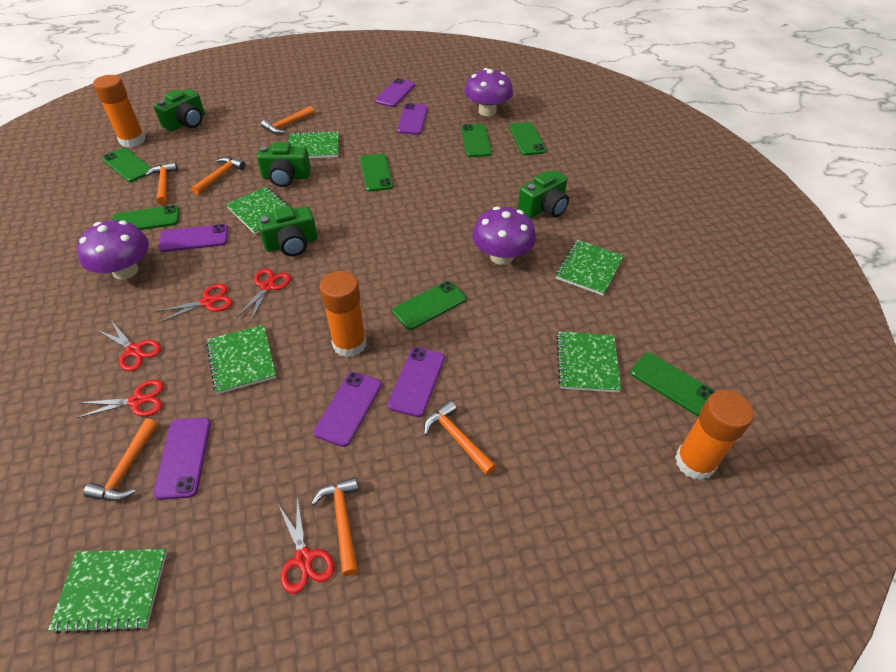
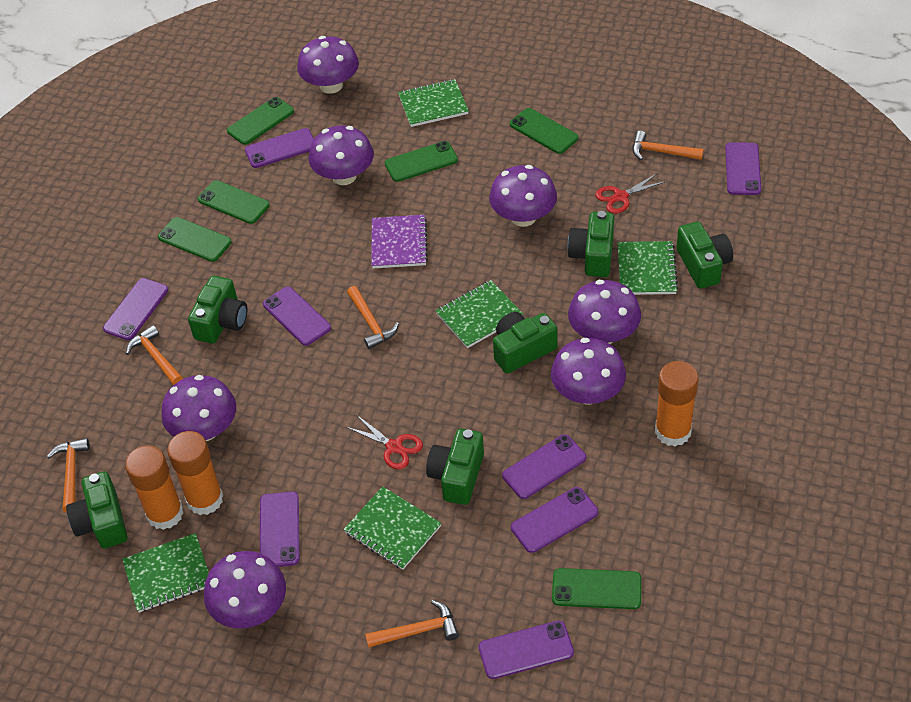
green camera: [154,89,205,131] [257,142,311,187] [257,206,318,256] [518,170,569,218] = 4 -> [66,471,127,548] [188,276,247,344] [426,429,484,505] [493,312,557,374] [567,211,614,277] [677,222,733,289] = 6
green notebook: [48,549,167,634] [206,325,276,394] [226,187,288,235] [289,131,339,159] [556,240,624,296] [556,331,621,393] = 6 -> [122,533,209,613] [343,486,441,570] [398,79,469,127] [436,280,523,348] [617,241,678,295] = 5
green phone: [102,148,151,182] [112,205,180,230] [360,154,393,192] [392,281,466,330] [461,124,492,157] [509,122,546,155] [631,353,715,416] = 7 -> [158,217,232,262] [198,180,270,224] [227,97,294,145] [385,141,458,182] [510,108,579,154] [552,568,641,609] = 6
orange hammer: [83,418,158,501] [145,162,178,205] [191,157,245,195] [261,106,314,134] [311,477,359,576] [424,400,496,475] = 6 -> [47,438,90,512] [126,325,183,385] [347,286,399,349] [365,600,459,648] [632,131,704,160] = 5
purple mushroom: [77,220,149,280] [464,68,513,116] [472,206,536,265] = 3 -> [161,375,236,441] [204,551,286,629] [297,36,359,94] [309,126,374,185] [489,165,557,227] [551,338,626,404] [568,280,641,344] = 7
purple notebook: none = 0 -> [372,215,428,268] = 1
purple phone: [153,418,211,500] [158,224,228,252] [314,372,382,447] [375,78,415,107] [388,347,445,417] [397,103,428,135] = 6 -> [103,278,168,340] [245,128,314,168] [260,492,300,567] [263,287,331,346] [479,621,574,679] [502,434,586,499] [511,487,598,553] [725,142,761,195] = 8
red scissors: [76,380,164,418] [97,320,161,371] [155,284,233,323] [236,268,291,322] [278,496,334,594] = 5 -> [346,415,423,469] [595,173,666,214] = 2

